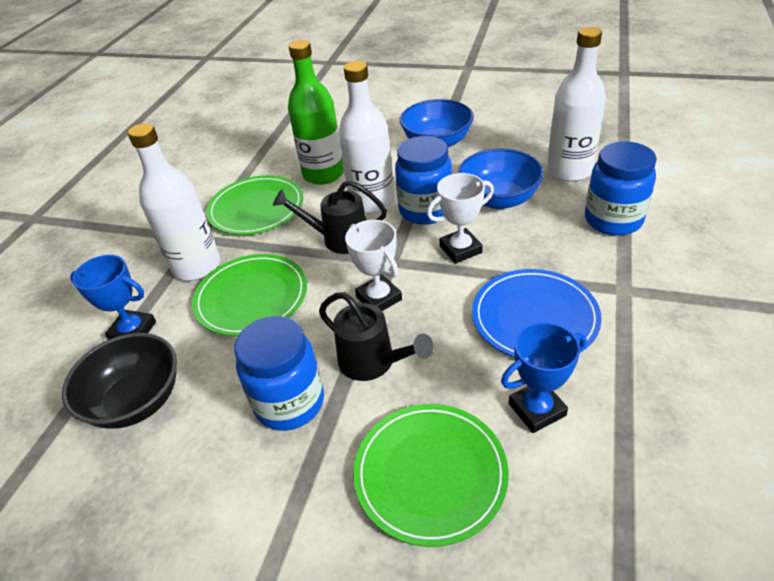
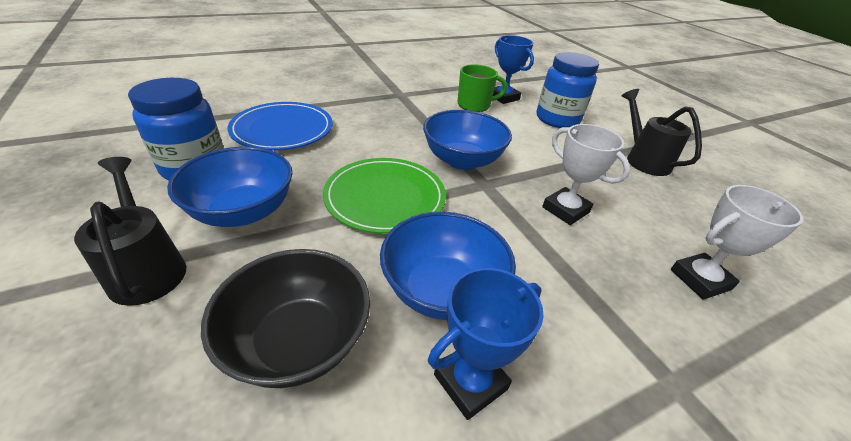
blue bowl: [400,99,474,148] [458,149,544,209] = 2 -> [167,147,292,227] [380,212,516,320] [423,110,512,170] = 3
blue jar: [234,316,324,431] [395,136,452,225] [585,141,657,236] = 3 -> [128,78,224,180] [537,52,599,128] = 2
green bottle: [288,40,344,185] = 1 -> none = 0
green mug: none = 0 -> [457,64,507,112] = 1
green plate: [192,254,307,336] [206,175,303,235] [353,404,509,547] = 3 -> [323,158,446,234] = 1
white bottle: [128,123,220,280] [339,61,394,214] [547,27,606,182] = 3 -> none = 0

